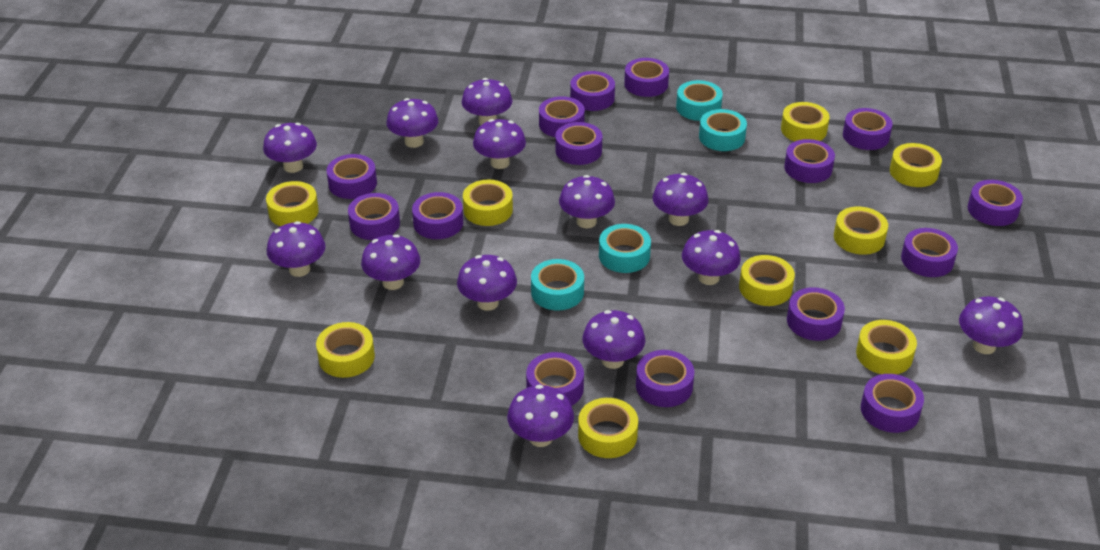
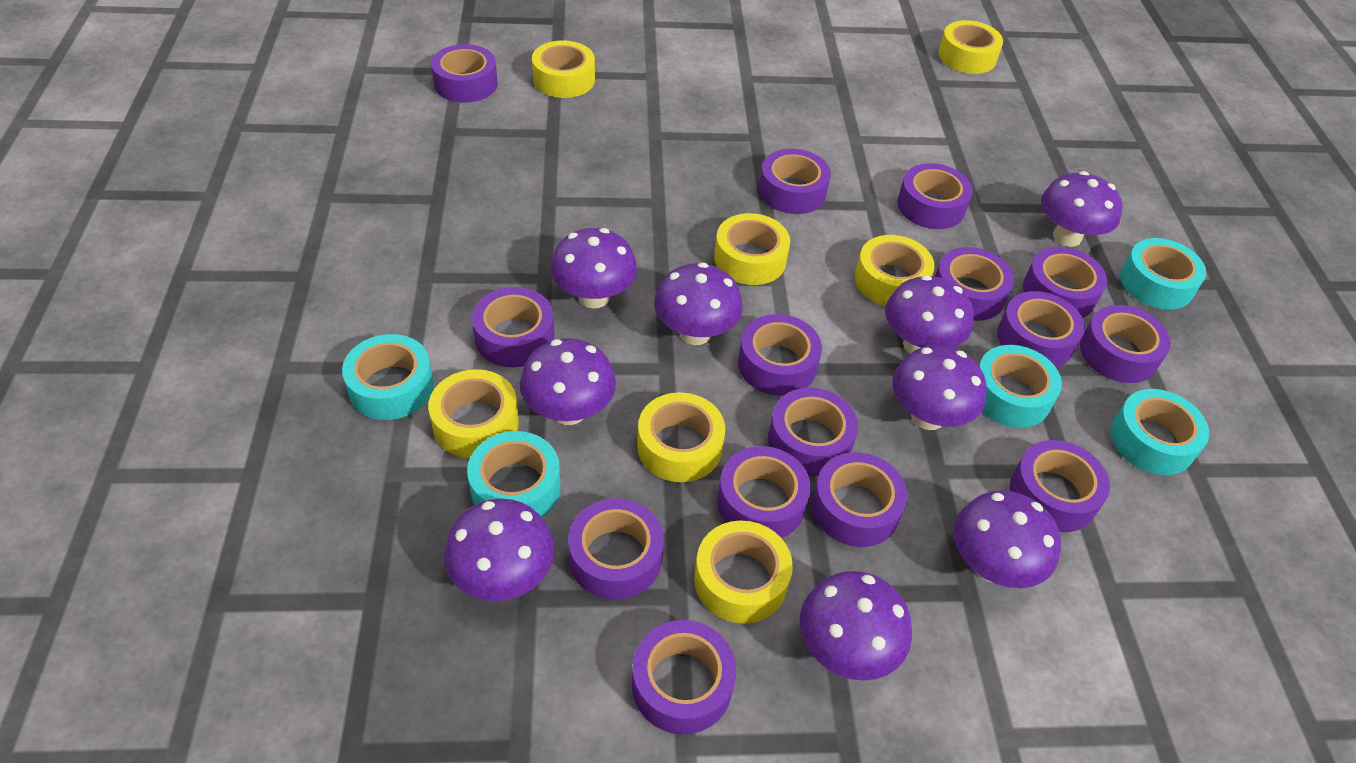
purple mushroom: [263,123,317,173] [267,221,326,277] [361,234,420,290] [386,98,438,148] [457,255,517,311] [462,78,512,125] [473,119,526,169] [507,385,574,447] [559,175,615,228] [582,310,645,369] [653,173,708,226] [682,230,741,285] [959,296,1023,354] = 13 -> [444,499,555,601] [520,338,616,425] [550,228,637,308] [654,262,743,345] [800,571,912,681] [885,275,974,353] [892,345,987,430] [954,490,1061,588] [1041,171,1123,247] = 9
turquoise tape: [531,259,584,310] [599,224,651,273] [676,80,723,121] [699,109,747,151] = 4 -> [342,334,434,420] [467,431,561,517] [979,345,1062,428] [1111,389,1209,475] [1120,238,1206,310] = 5
yellow tape: [266,181,319,226] [316,322,375,378] [463,180,513,226] [578,398,638,458] [739,255,795,306] [781,102,830,142] [834,207,888,255] [856,320,917,374] [890,143,942,187] = 9 -> [428,369,519,458] [532,40,595,98] [637,392,725,482] [694,520,793,624] [714,213,790,285] [855,235,935,306] [939,20,1003,74] = 7

